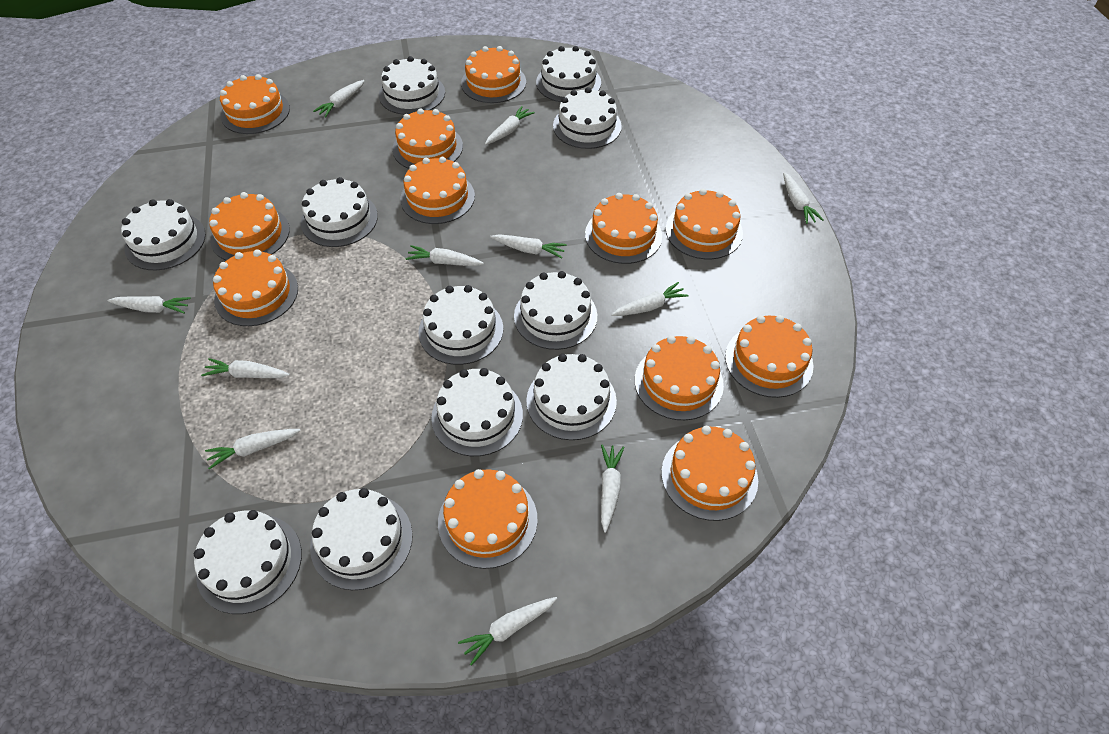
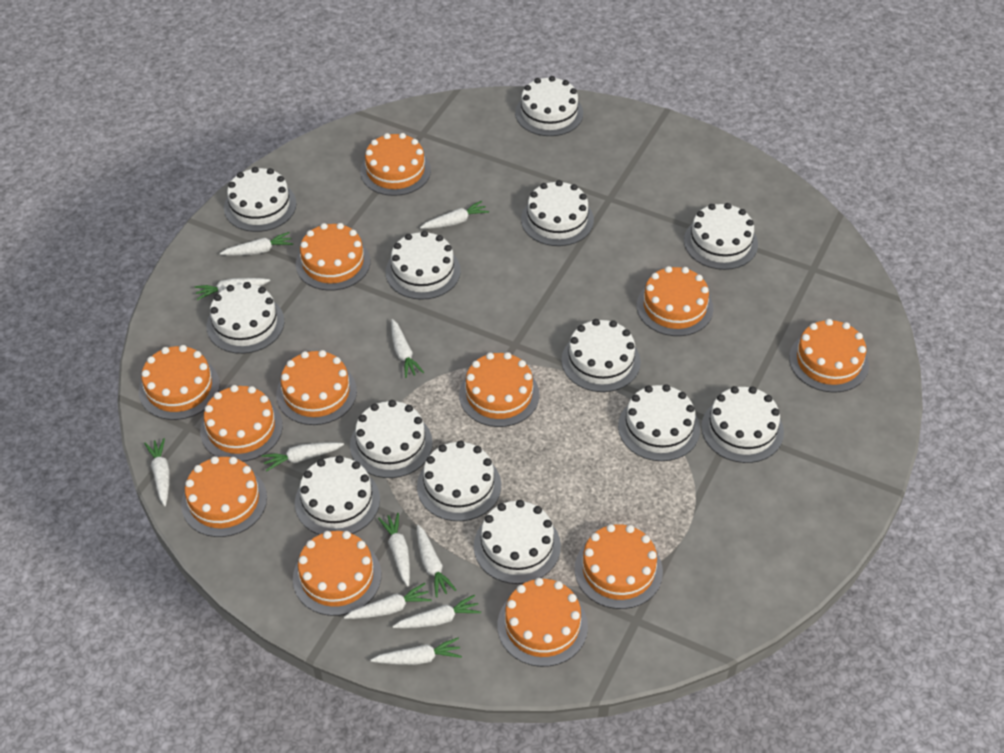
white cake: [121,199,206,270] [194,510,302,614] [301,177,378,247] [310,488,413,590] [379,56,445,115] [418,285,503,365] [431,368,523,456] [514,271,597,350] [526,354,617,440] [536,46,601,102] [553,87,622,149] = 11 -> [207,282,284,354] [224,167,296,232] [295,456,380,535] [350,400,433,478] [386,231,461,300] [417,440,501,521] [474,500,561,584] [515,76,583,136] [521,180,594,246] [561,319,641,392] [618,384,700,461] [684,203,758,270] [701,386,784,463] = 13

